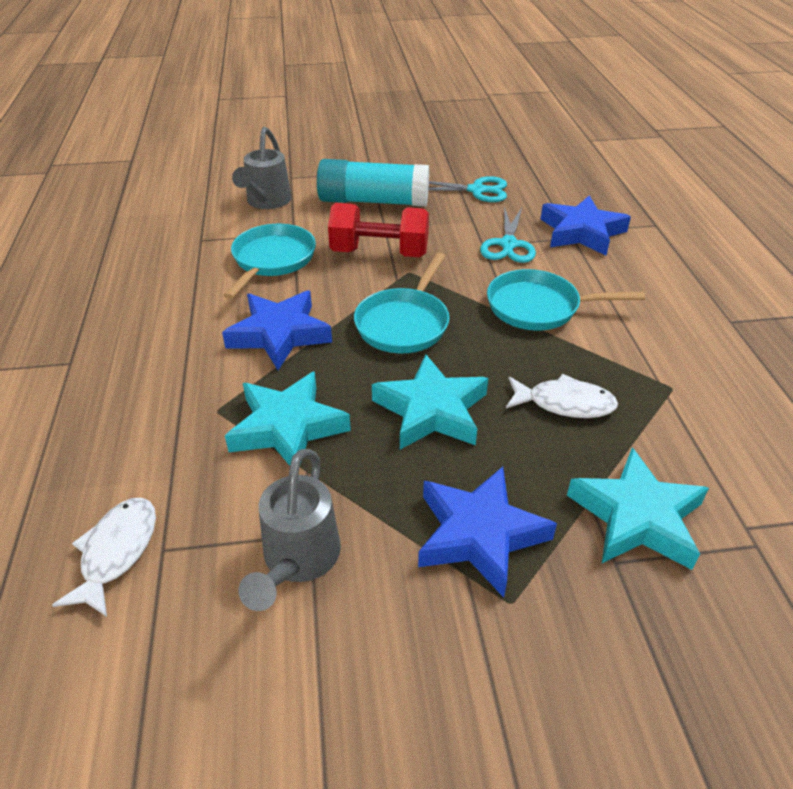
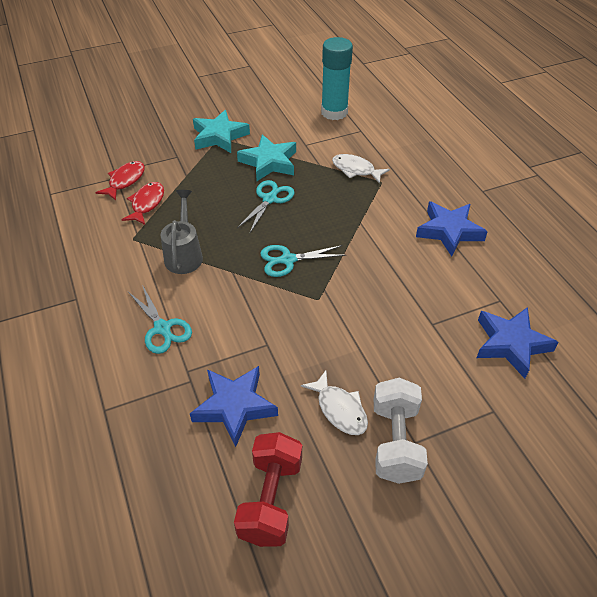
grey watering can: [232,127,292,209] [238,449,341,611] = 2 -> [161,190,203,274] = 1
red fish: none = 0 -> [95,161,145,201] [121,182,164,225] = 2
turquoise pan: [223,224,316,299] [354,253,450,353] [487,269,645,330] = 3 -> none = 0
turquoise scissors: [429,176,507,202] [480,207,536,263] = 2 -> [128,285,192,354] [237,180,294,233] [260,245,346,277] = 3
turquoise star: [225,371,351,466] [372,354,488,450] [567,447,709,570] = 3 -> [193,110,250,153] [237,134,296,181] = 2
white dumbbell: none = 0 -> [374,378,428,484] = 1

